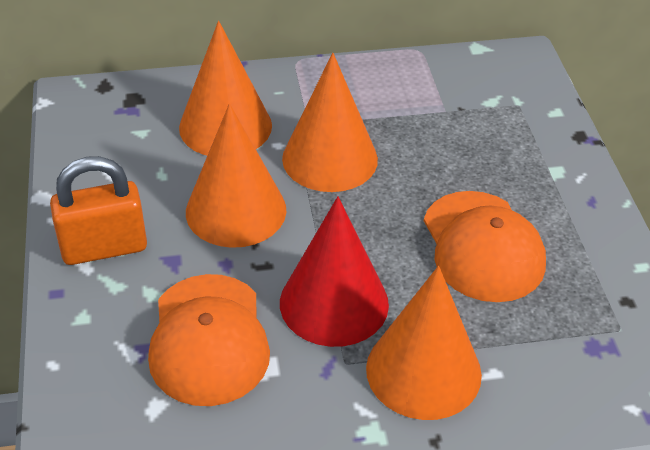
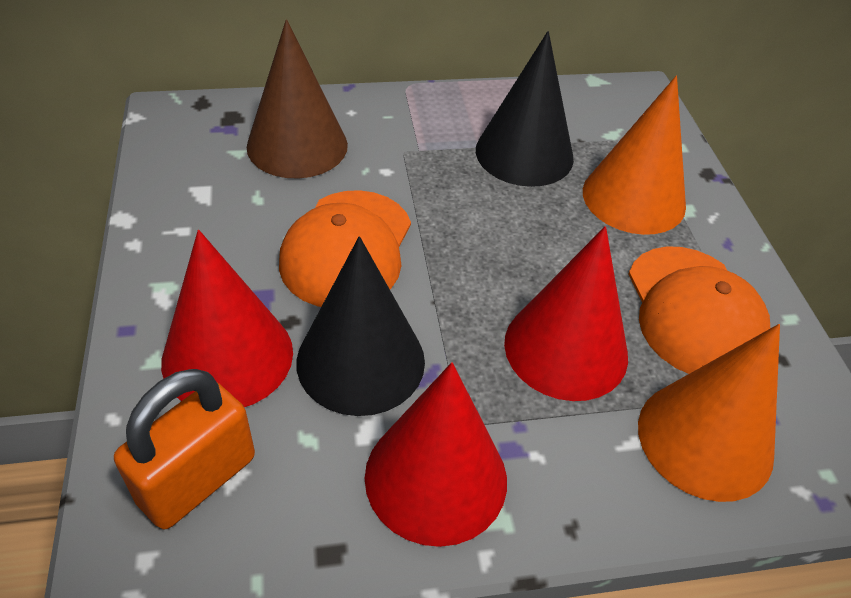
black cone: none = 0 -> [297,236,425,416] [476,31,574,187] = 2
brown cone: none = 0 -> [246,19,348,179] = 1
orange cone: [179,21,272,156] [186,104,286,248] [282,53,378,192] [366,266,482,420] = 4 -> [583,76,686,235] [638,324,780,502] = 2
red cone: [280,196,389,347] = 1 -> [161,230,293,407] [365,362,507,547] [504,226,628,401] = 3

